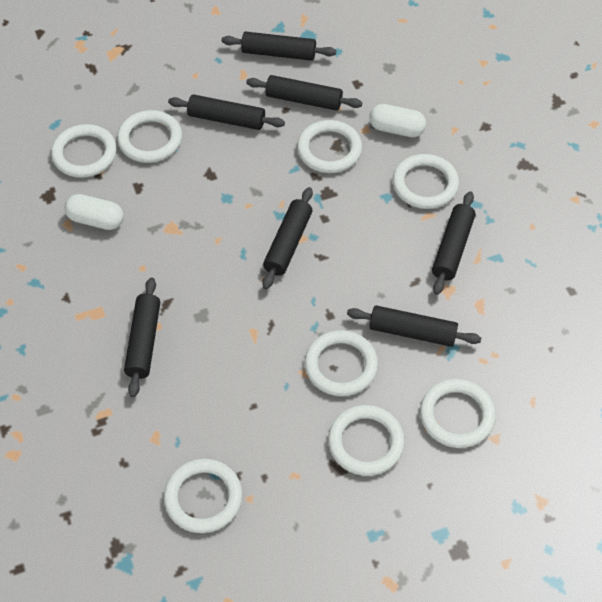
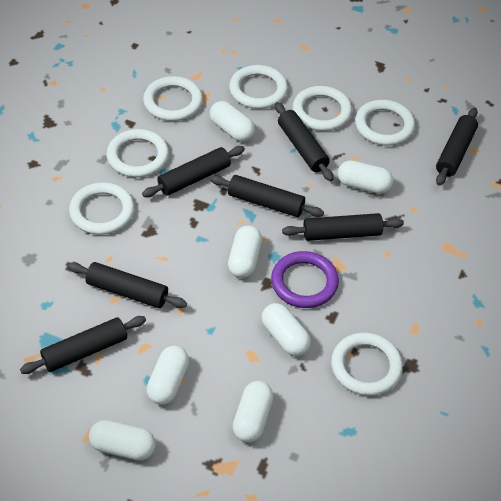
purple ring: none = 0 -> [271,251,339,308] = 1
white capsule: [64,194,124,230] [369,104,426,137] = 2 -> [89,420,156,460] [147,346,189,405] [210,101,255,142] [228,225,262,278] [233,381,273,442] [262,303,311,356] [338,160,393,194] = 7
white ring: [51,124,117,178] [117,110,182,163] [164,459,243,533] [297,120,362,173] [305,330,378,396] [328,405,405,476] [392,154,459,209] [420,379,496,448] = 8 -> [69,182,134,235] [106,129,169,177] [143,76,203,121] [229,65,288,109] [293,86,352,131] [331,332,403,396] [355,100,415,146] = 7

